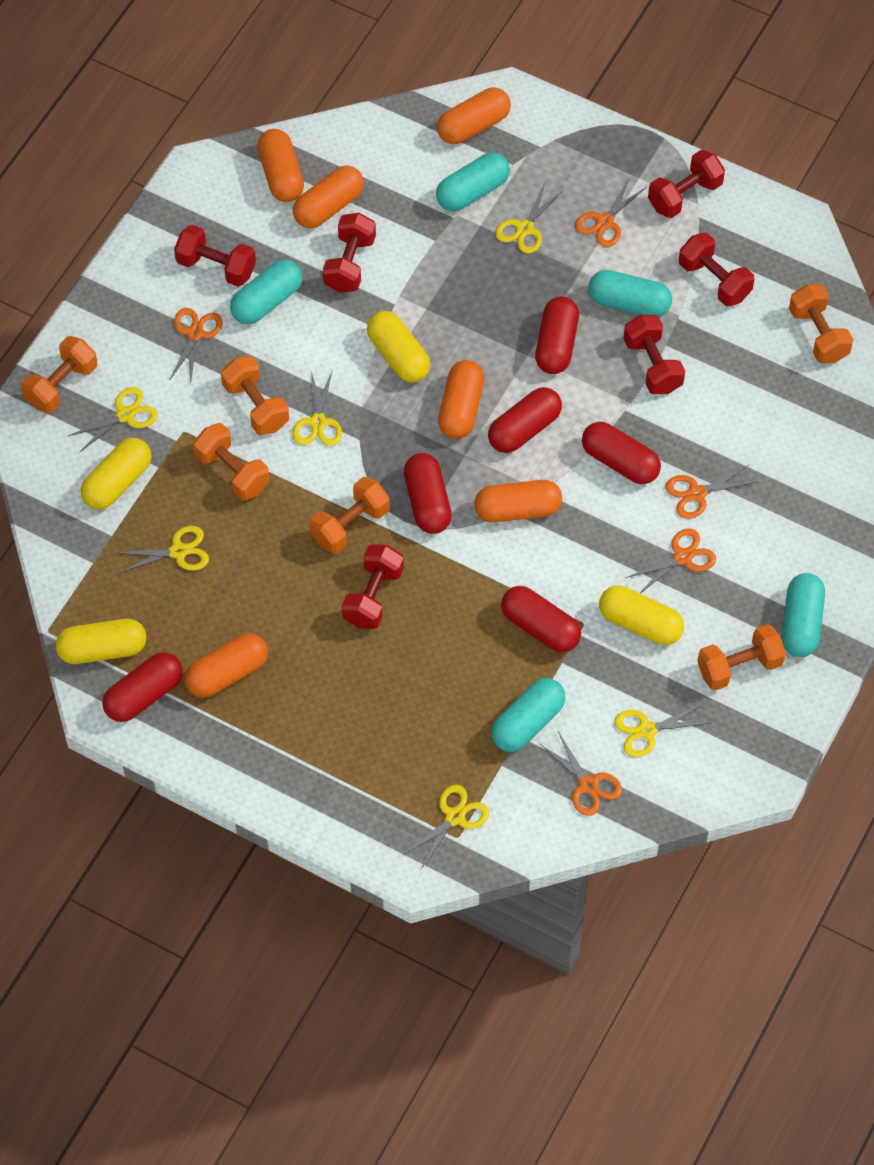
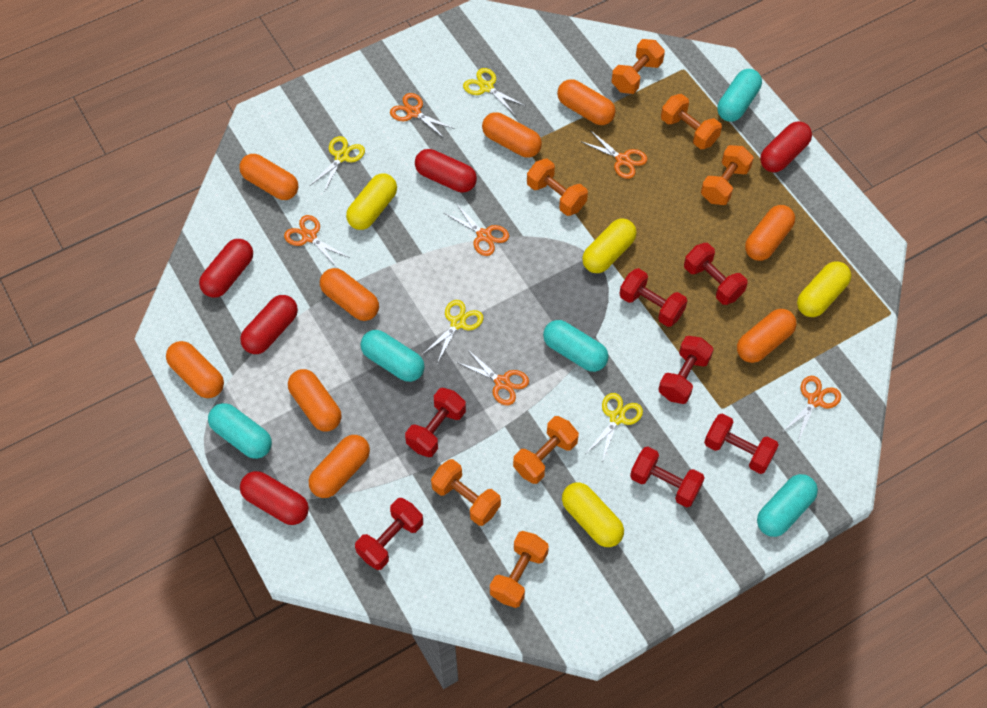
orange capsule: [184,633,268,698] [257,129,304,202] [293,166,364,228] [437,88,511,144] [438,360,484,439] [474,480,562,523] = 6 -> [166,341,224,398] [239,154,298,200] [288,369,341,432] [309,435,370,498] [320,268,379,321] [482,112,542,158] [557,79,616,125] [737,309,797,363] [745,205,795,261] = 9
orange dumbbell: [21,336,97,413] [193,423,270,500] [221,356,289,435] [310,477,390,554] [697,624,786,691] [789,284,853,363] = 6 -> [431,459,501,526] [490,531,549,608] [513,416,579,484] [527,159,588,216] [612,39,665,94] [661,94,722,149] [701,145,754,205] = 7
orange scissors: [169,308,223,384] [539,731,622,816] [575,177,647,247] [625,528,716,593] [665,465,757,519] = 5 -> [284,215,350,268] [390,93,455,139] [444,202,509,256] [456,349,529,406] [580,130,648,179] [782,376,841,441] = 6
red capsule: [102,652,183,722] [404,453,452,534] [488,387,562,453] [501,586,581,652] [535,296,579,374] [582,422,661,484] = 6 -> [199,239,253,298] [240,295,298,354] [240,471,309,525] [415,149,477,193] [760,121,812,172] = 5
red dumbbell: [174,225,256,287] [323,213,376,293] [342,544,404,629] [623,315,685,394] [648,150,725,218] [679,232,754,306] = 6 -> [355,498,423,570] [405,388,466,457] [619,268,687,327] [630,447,705,507] [658,336,714,404] [684,243,748,305] [704,413,779,474] = 7
yellow scissors: [68,387,158,453] [115,526,209,573] [292,370,342,446] [403,785,489,869] [495,183,564,254] [614,704,710,757] = 6 -> [310,136,365,193] [422,300,484,362] [463,68,525,115] [587,393,643,462] = 4

